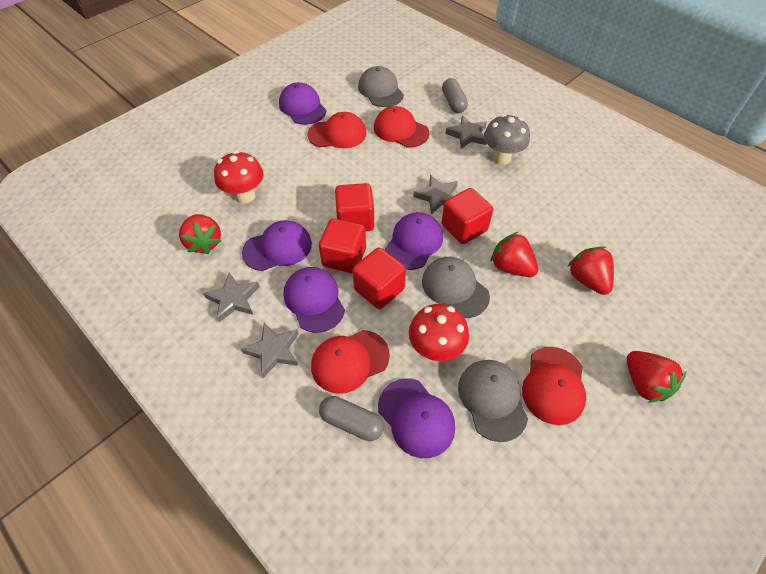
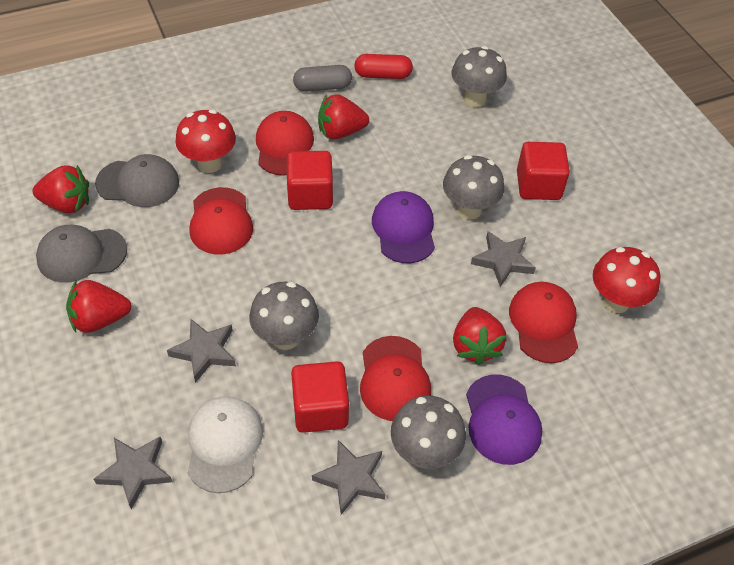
grey cap: [358,66,404,107] [422,257,490,318] [458,360,528,442] = 3 -> [36,225,127,283] [95,154,179,207] = 2
grey capsule: [319,396,384,441] [442,78,468,113] = 2 -> [293,65,352,92] = 1
grey mushroom: [484,114,530,165] = 1 -> [249,282,319,350] [391,395,466,469] [443,155,504,220] [452,46,507,107] = 4
purple cap: [242,220,312,271] [279,82,326,125] [284,267,345,333] [378,378,455,458] [385,212,443,270] = 5 -> [372,191,435,263] [466,375,542,465] = 2
red capsule: none = 0 -> [354,54,413,79] = 1
red cube: [319,218,366,273] [335,183,374,231] [352,248,406,309] [442,188,493,244] = 4 -> [287,151,333,210] [291,361,349,433] [517,142,570,200] = 3
white cap: none = 0 -> [188,396,263,493] = 1

